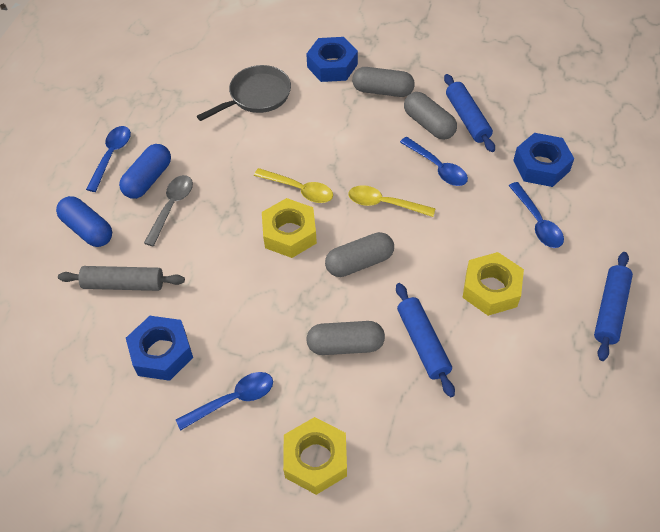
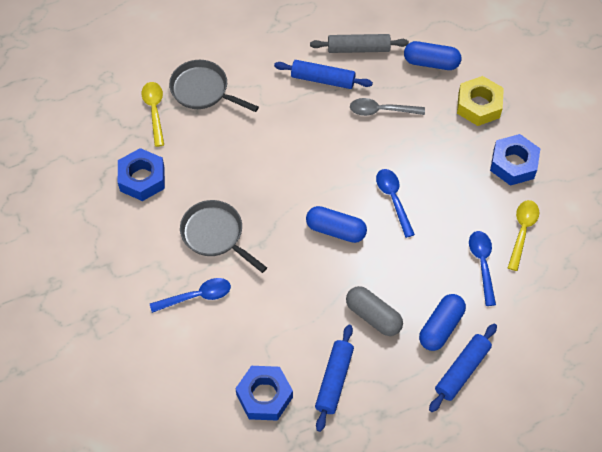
blue capsule: [56,196,112,247] [119,144,171,199] = 2 -> [306,206,367,243] [404,41,461,70] [419,294,466,351] = 3
blue spoon: [86,126,131,192] [176,372,273,431] [400,137,468,186] [509,182,564,248] = 4 -> [150,278,231,313] [376,169,415,238] [469,231,496,306] = 3
grey capsule: [306,321,385,355] [325,232,394,277] [352,67,415,97] [404,92,457,140] = 4 -> [346,286,403,336] = 1
grey pan: [197,65,291,121] = 1 -> [169,60,259,112] [180,200,267,273] = 2
yellow nut: [262,198,317,258] [283,417,347,495] [462,252,524,316] = 3 -> [457,76,504,126] = 1

